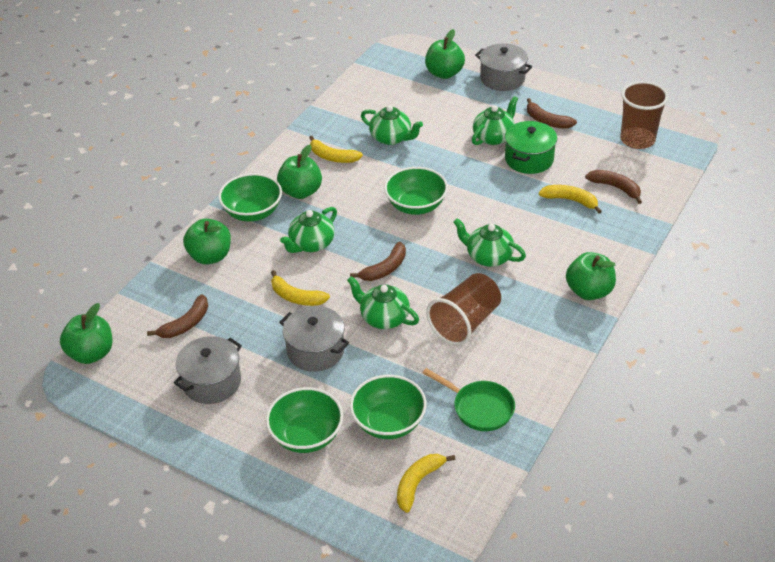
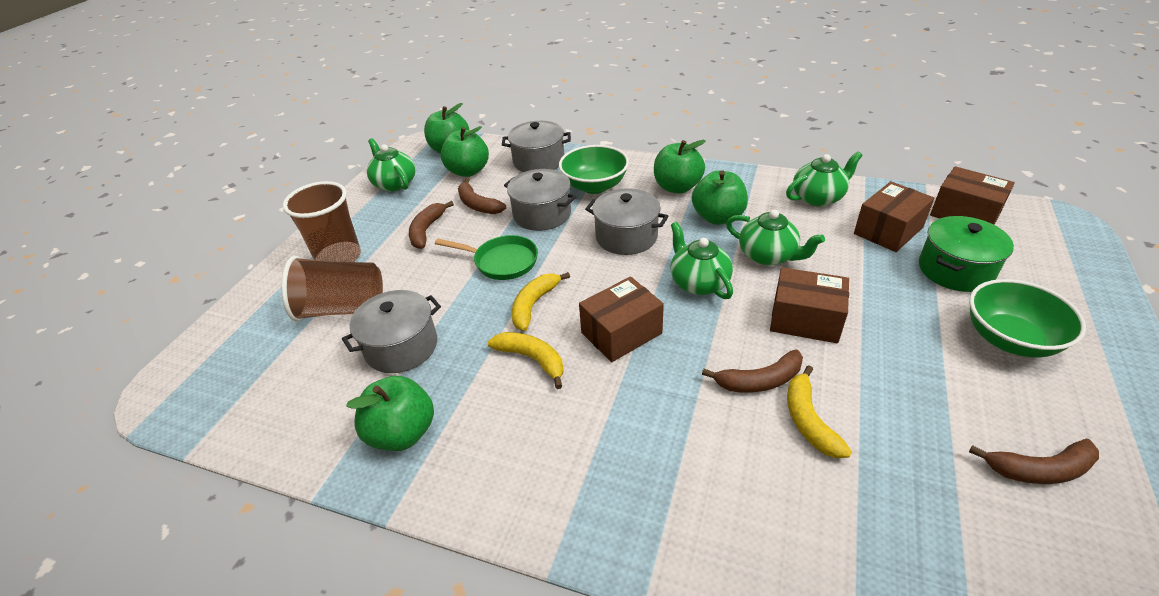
brown box: none = 0 -> [579,276,664,362] [770,267,849,343] [854,181,934,252] [930,166,1015,224] = 4
green bowl: [218,173,282,222] [266,387,343,453] [350,375,427,439] [384,167,448,215] = 4 -> [559,145,629,194] [969,279,1086,358] = 2
green teapot: [280,207,337,253] [347,276,419,329] [361,105,423,145] [453,218,526,267] [472,96,518,145] = 5 -> [367,138,416,192] [671,222,733,299] [726,210,825,265] [786,151,863,206] = 4
grey pot: [174,336,242,404] [279,306,349,372] [475,43,532,91] = 3 -> [342,290,441,373] [502,121,571,172] [504,169,576,231] [585,188,669,255] = 4
yellow banana: [271,270,330,306] [309,136,363,163] [397,454,456,513] [539,185,602,213] = 4 -> [488,332,564,389] [512,272,570,331] [787,365,852,458] = 3

